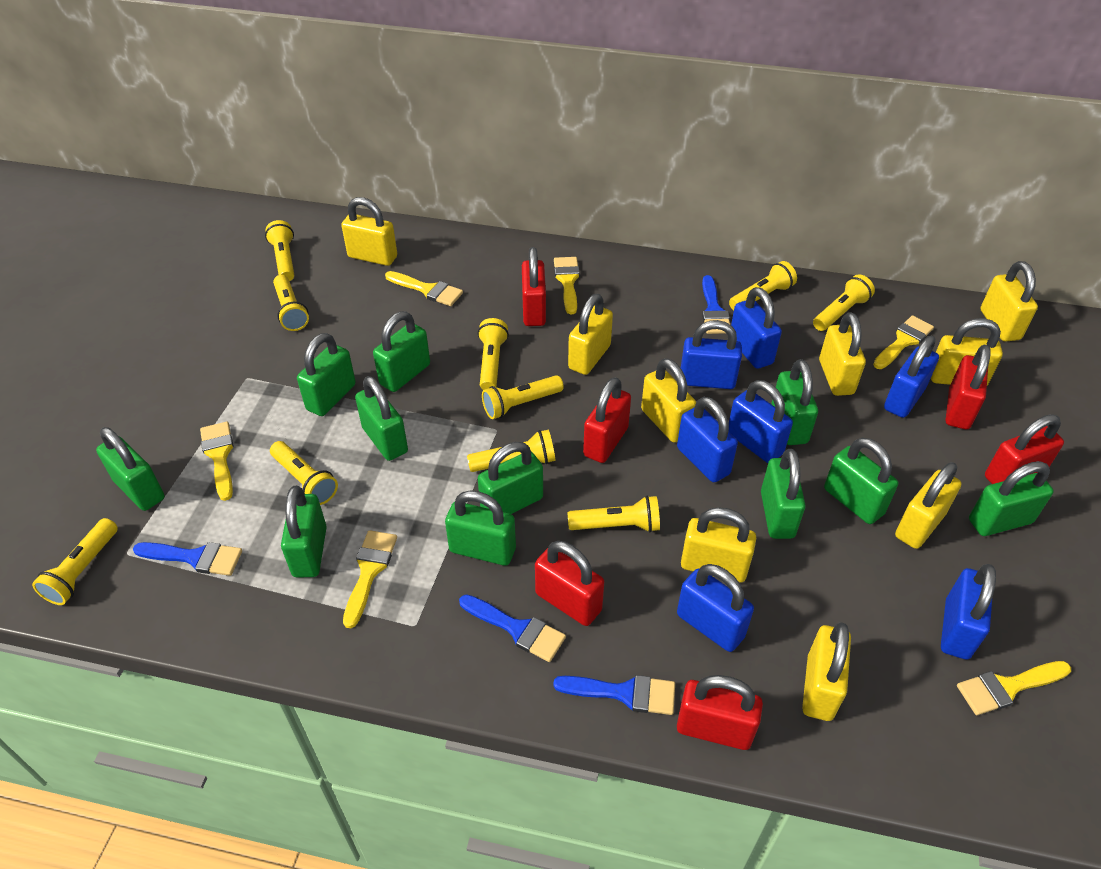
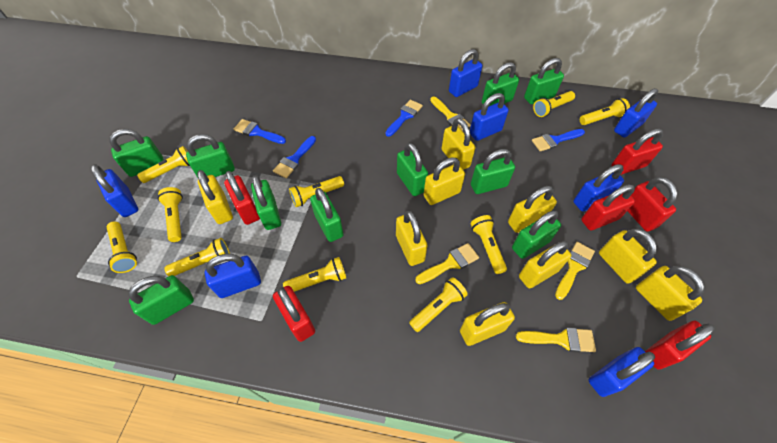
green padlock: [96,427,165,511] [281,486,327,578] [297,333,356,416] [355,376,408,461] [373,311,430,392] [445,490,516,566] [478,442,543,514] [761,449,806,539] [771,359,818,445] [824,438,898,524] [969,461,1054,536] = 11 -> [109,129,164,177] [128,275,194,325] [186,134,235,177] [251,175,281,230] [310,188,344,242] [397,143,428,196] [471,149,515,194] [482,62,519,106] [512,210,561,259] [524,58,564,104] = 10
yellow brush: [200,422,234,501] [343,530,397,628] [385,271,463,306] [554,257,580,314] [873,315,934,369] [957,661,1071,715] = 6 -> [415,243,479,284] [430,96,471,131] [516,328,596,352] [555,242,595,300] = 4

